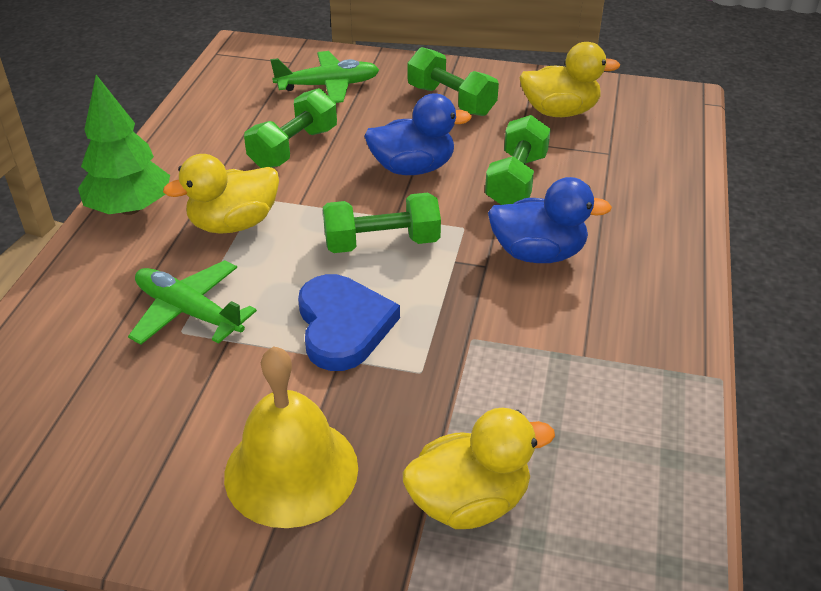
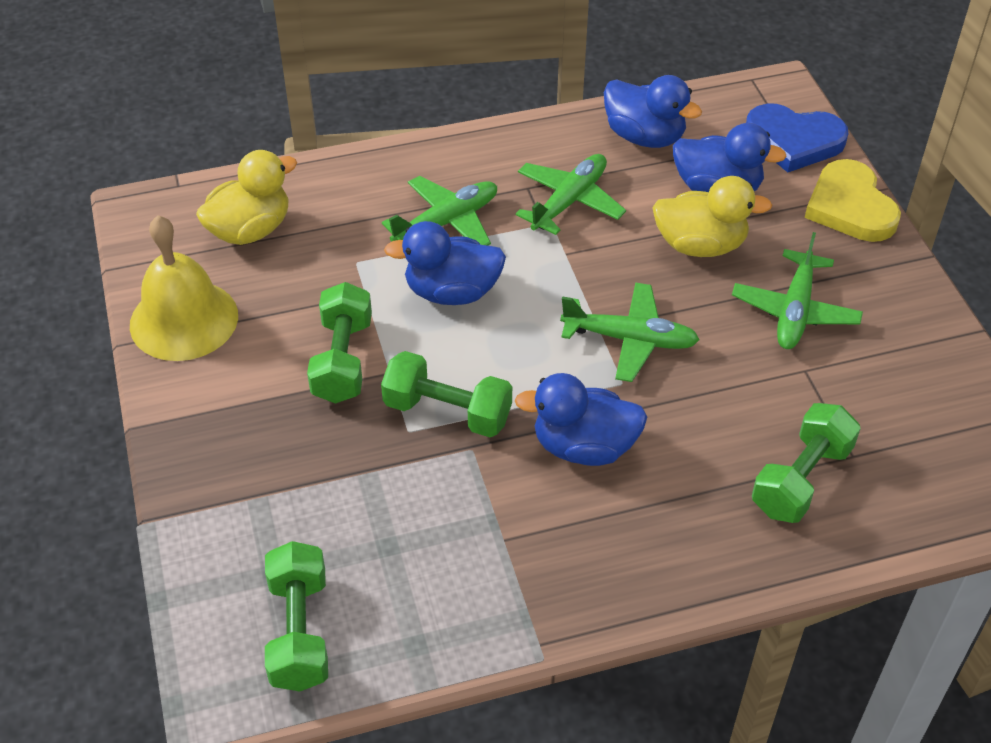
blue duck: [364,94,472,175] [488,177,612,263] = 2 -> [384,221,506,305] [514,373,647,466] [604,75,702,148] [673,123,787,192] = 4
green plane: [128,260,257,345] [270,51,379,103] = 2 -> [382,176,497,246] [516,154,626,235] [560,283,700,382] [732,232,863,349] = 4
green tree: [78,75,170,215] = 1 -> none = 0
yellow duck: [163,154,279,234] [402,408,555,529] [520,42,620,117] = 3 -> [196,150,297,245] [652,176,772,257] = 2
yellow heart: none = 0 -> [805,159,901,242] = 1

